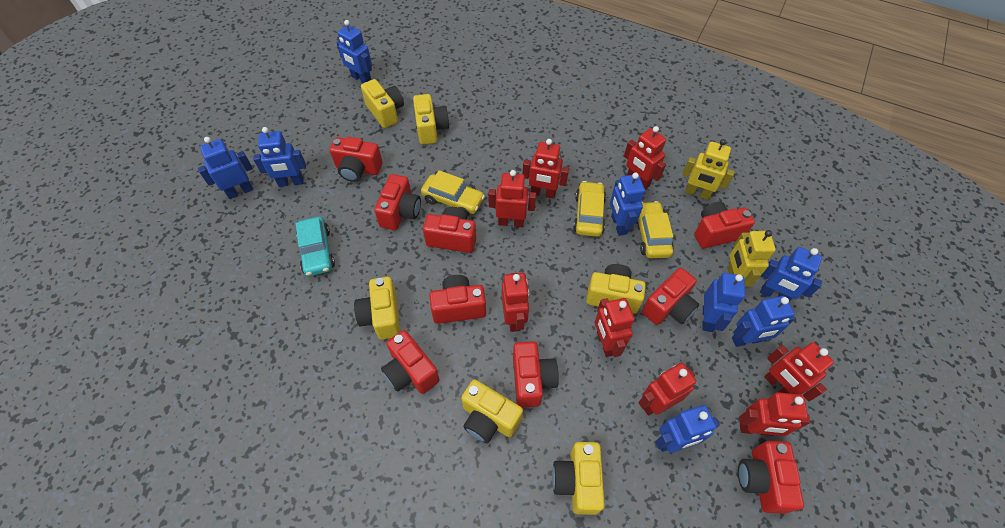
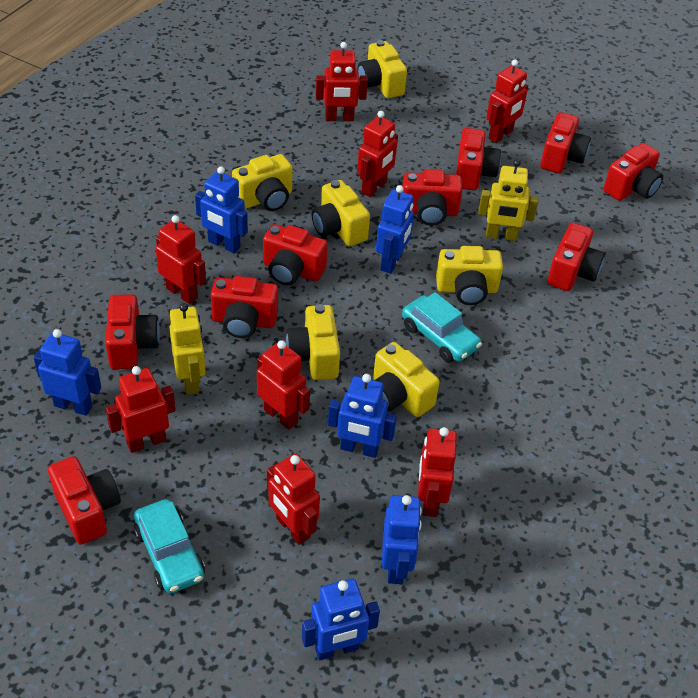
blue robot: [198,137,253,199] [253,127,306,187] [336,20,372,83] [610,173,645,236] [655,405,720,453] [703,273,745,332] [732,296,795,347] [760,247,822,302] = 8 -> [33,329,101,416] [195,166,248,253] [302,578,380,660] [328,374,397,458] [376,185,414,274] [382,495,422,584] = 6
turquoise car: [296,216,335,276] = 1 -> [134,499,205,593] [402,292,482,362] = 2
yellow car: [421,170,485,216] [573,181,606,237] [636,201,674,259] = 3 -> none = 0

